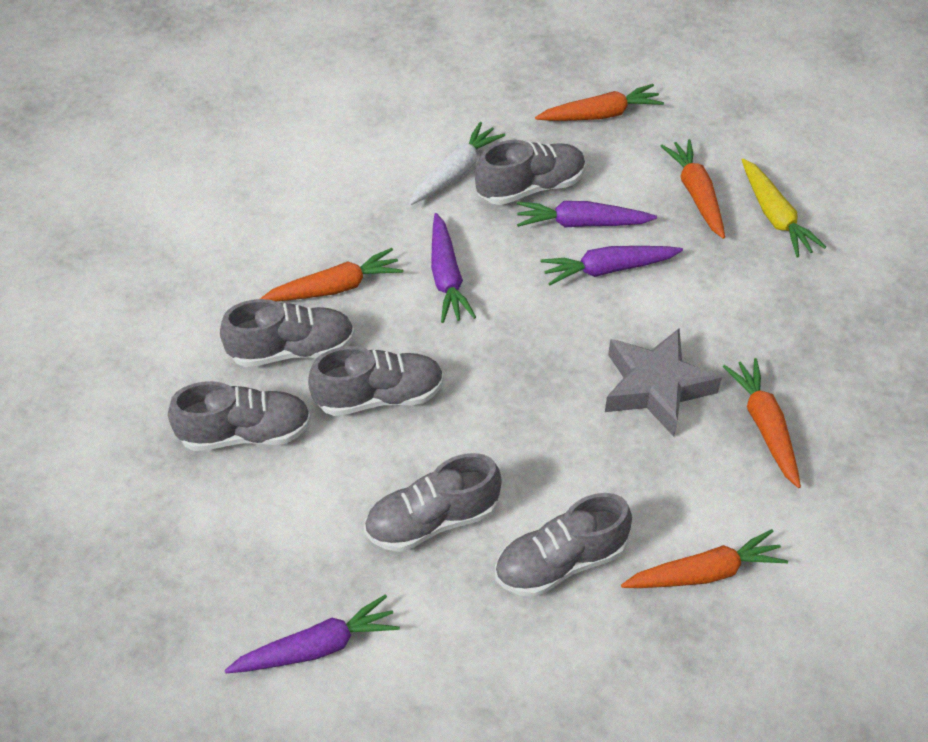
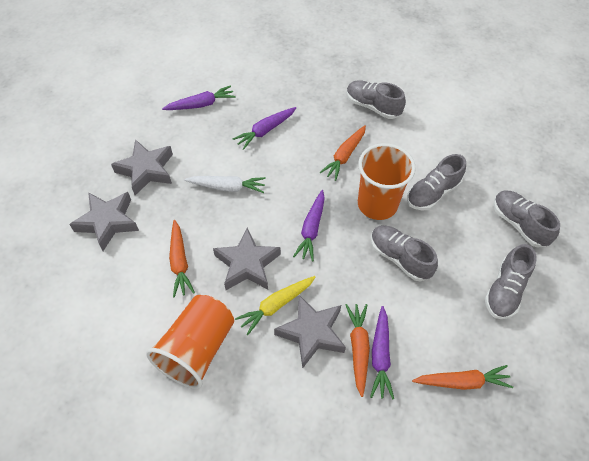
grey shoe: [168,381,311,451] [220,299,355,367] [308,346,444,416] [364,453,502,552] [475,140,586,205] [495,493,632,597] = 6 -> [347,80,406,119] [371,225,438,282] [407,154,466,211] [485,244,537,319] [493,190,560,247] = 5
grey star: [605,328,722,437] = 1 -> [69,192,139,251] [111,139,173,195] [213,228,281,290] [274,295,346,369] = 4
orange carrot: [260,248,403,302] [535,84,664,121] [621,529,788,588] [661,139,725,239] [723,358,801,488] = 5 -> [169,220,195,297] [320,125,366,181] [346,304,370,397] [412,365,513,390] = 4
orange cup: none = 0 -> [146,295,234,389] [358,143,416,220] = 2

